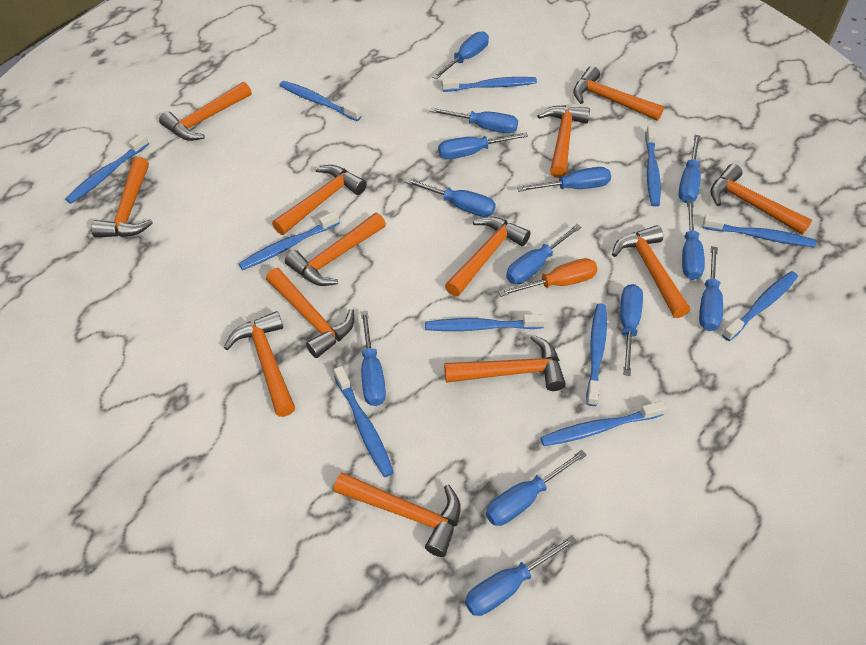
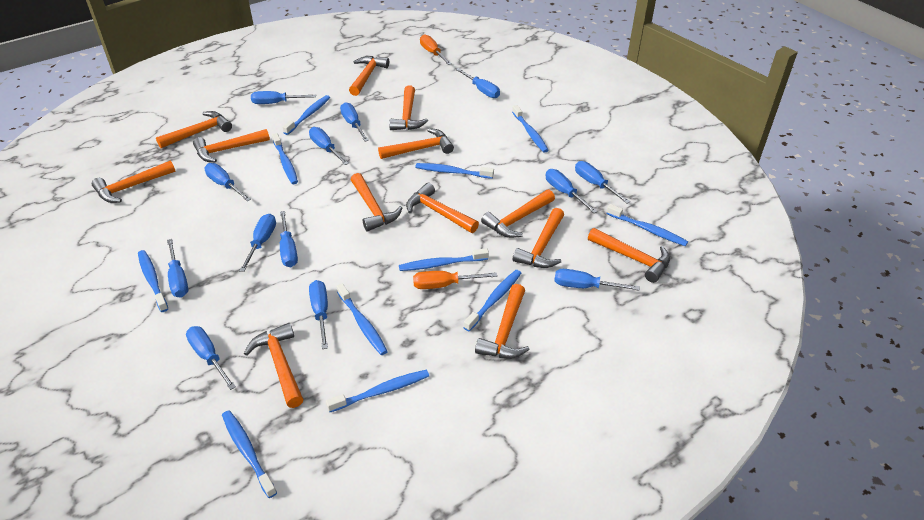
orange screwdriver: [498,258,598,297] = 1 -> [413,271,497,289] [420,34,452,65] = 2

